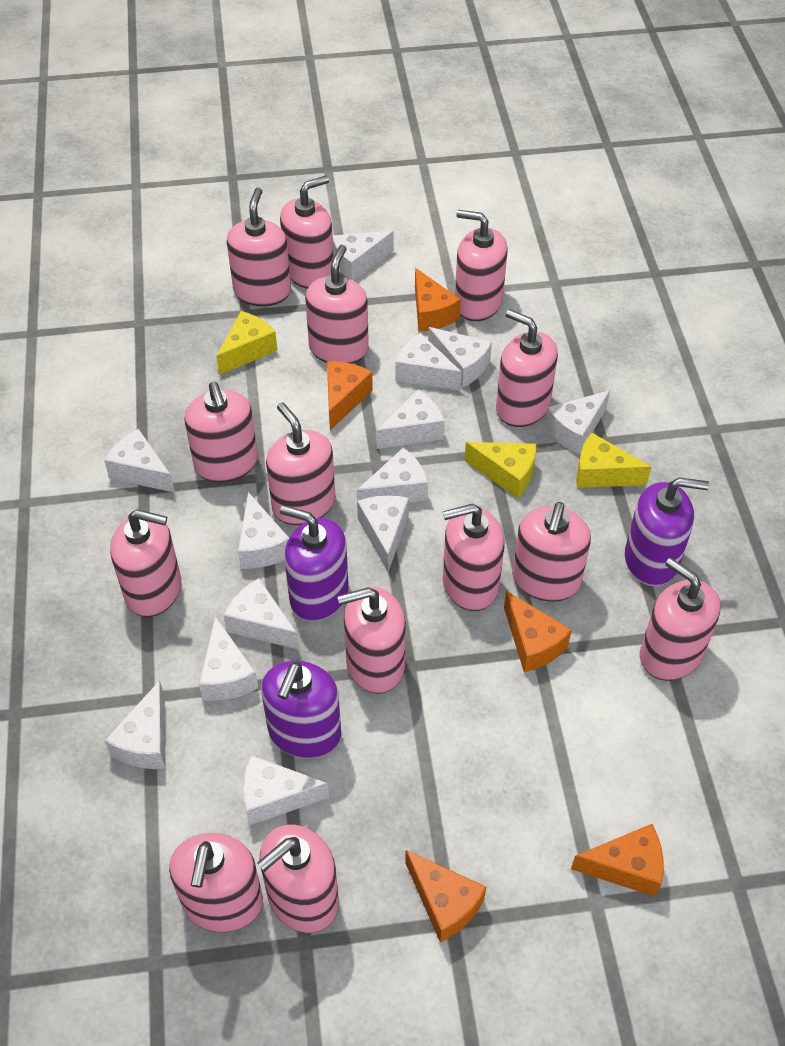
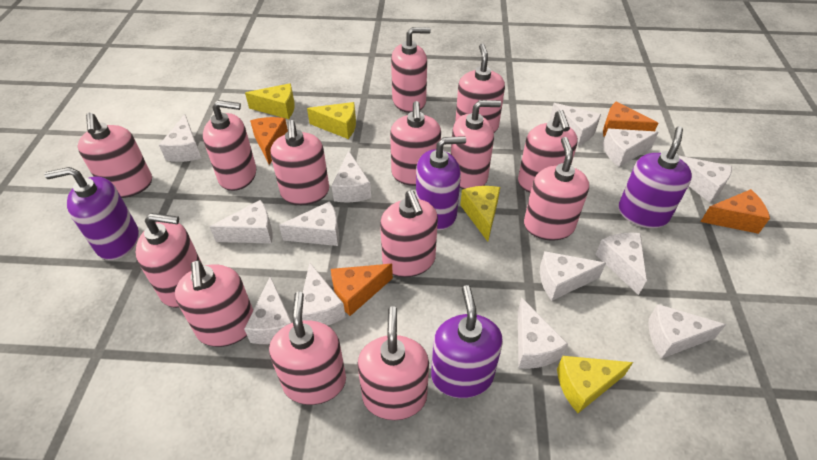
orange cheese: [327,361,373,430] [405,850,486,943] [415,268,461,332] [504,591,572,672] [571,824,664,897] = 5 -> [250,117,288,165] [331,264,393,316] [603,101,658,137] [701,189,770,234] = 4
purple soap dispenser: [261,661,341,759] [280,505,349,621] [625,477,709,586] = 3 -> [44,167,139,260] [416,136,466,230] [431,285,503,398] [618,127,692,228] = 4
yellow cheese: [216,311,278,375] [464,442,536,499] [576,433,651,488] = 3 -> [245,83,295,119] [307,102,356,139] [460,186,500,242] [557,356,633,413] = 4

